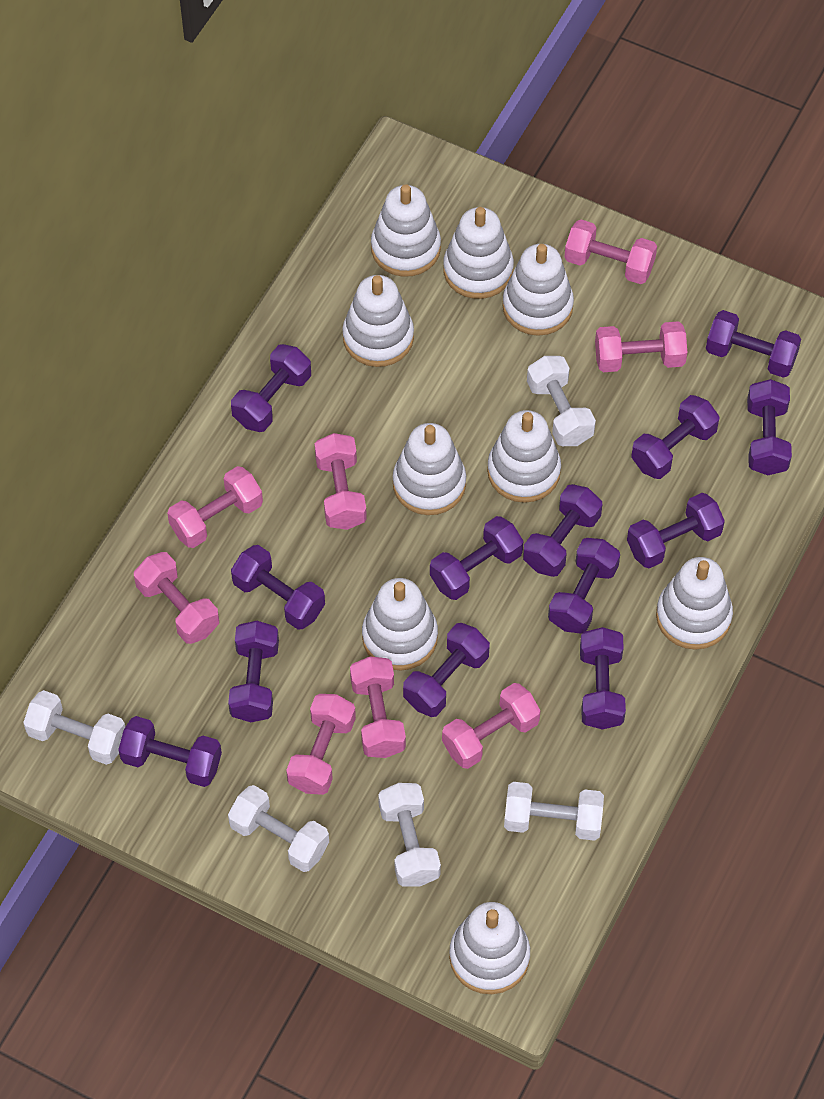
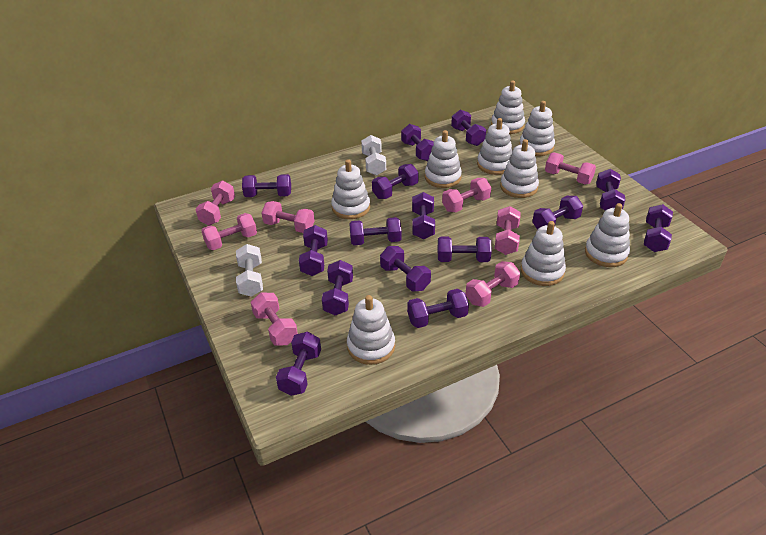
purple dumbbell: [118,716,222,787] [228,621,279,722] [231,344,311,432] [231,545,325,630] [403,623,490,717] [430,516,523,600] [523,484,602,577] [548,538,620,634] [580,627,626,730] [627,493,725,568] [631,395,720,479] [706,310,801,378] [747,379,792,475] = 13 -> [242,174,291,197] [276,332,321,396] [299,225,328,276] [322,260,353,315] [349,217,401,245] [372,164,419,199] [380,246,431,292] [401,124,434,161] [407,289,469,328] [412,192,435,239] [438,237,492,262] [451,110,486,146] [532,196,583,230] [596,169,626,211] [644,204,673,252] = 15
white dumbbell: [23,690,125,765] [228,785,329,872] [378,783,441,886] [504,782,604,841] [527,356,596,446] = 5 -> [236,244,263,297] [361,135,386,175] = 2

